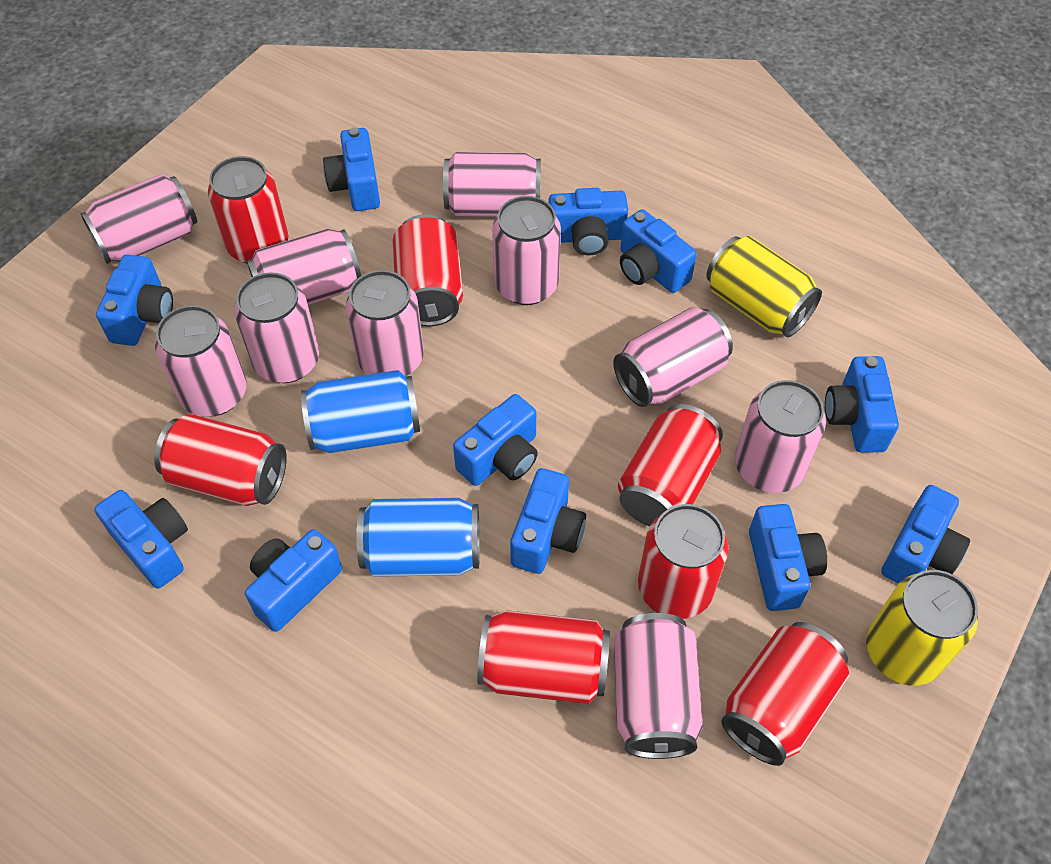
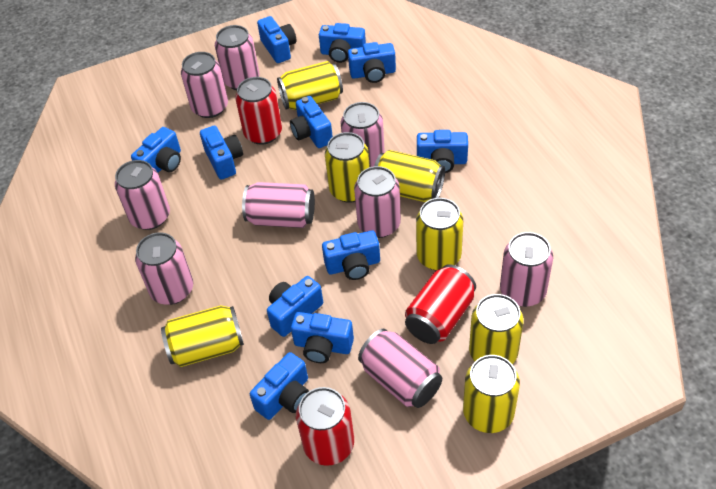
blue can: [301,370,420,453] [356,498,480,577] = 2 -> none = 0
pink can: [80,174,197,264] [155,305,247,416] [234,272,319,383] [247,229,361,305] [346,270,424,376] [443,152,541,217] [492,196,561,305] [613,307,733,407] [614,613,703,759] [735,380,826,493] = 10 -> [115,160,170,230] [135,232,193,305] [181,52,228,118] [215,25,259,90] [242,182,315,228] [341,102,385,167] [354,166,401,238] [358,329,442,408] [500,232,553,307] = 9
red can: [154,414,287,506] [208,156,288,263] [393,214,463,327] [477,610,610,704] [618,404,723,526] [638,504,729,619] [721,622,849,766] = 7 -> [235,77,282,145] [296,387,354,466] [405,264,476,344] = 3
yellow can: [706,236,822,338] [866,570,978,686] = 2 -> [161,305,244,367] [277,61,343,110] [325,132,370,203] [374,150,445,202] [416,198,463,271] [463,355,520,433] [469,294,524,364] = 7

